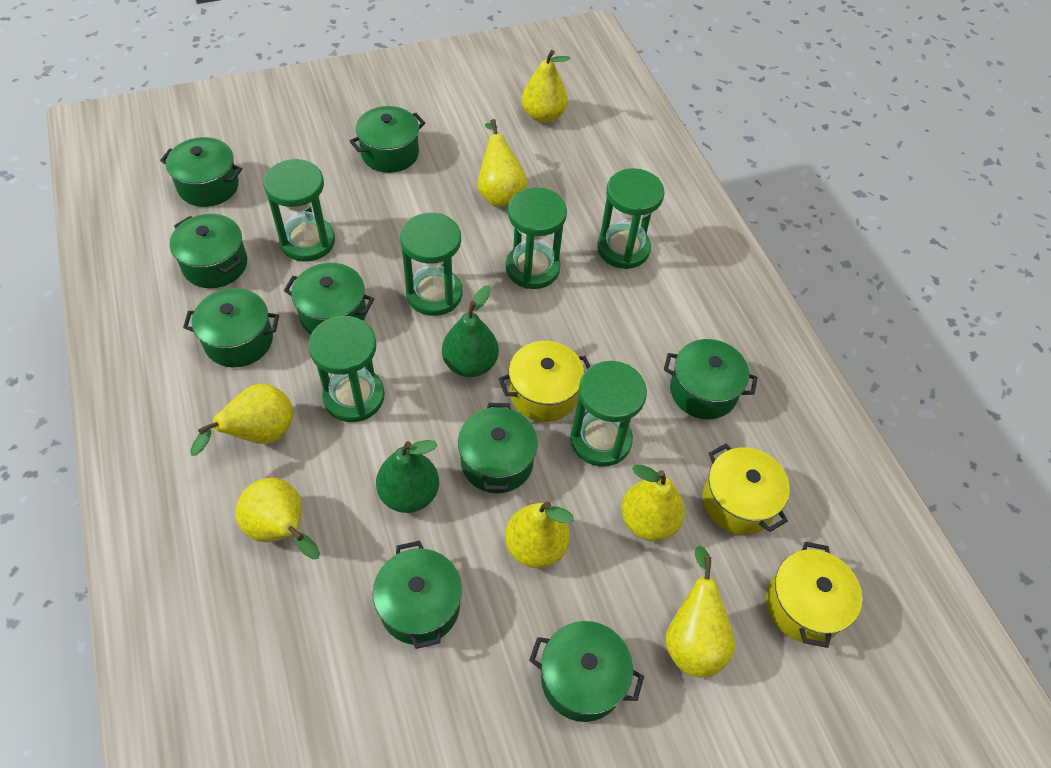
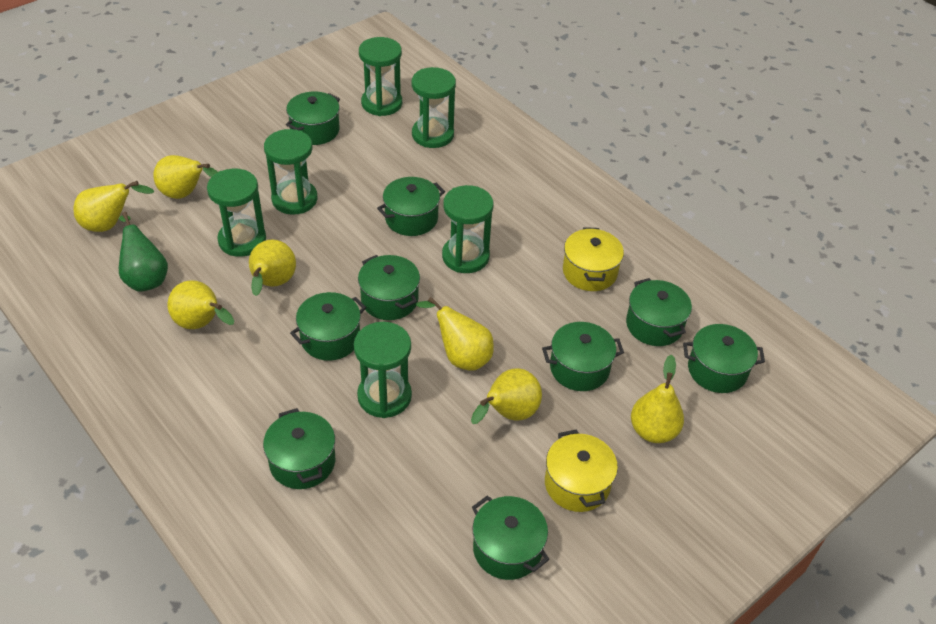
green pear: [376,440,439,513] [442,285,499,377] = 2 -> [119,212,168,292] = 1
yellow pot: [499,341,591,422] [702,444,790,535] [766,542,862,648] = 3 -> [545,429,618,512] [563,227,624,291] = 2

